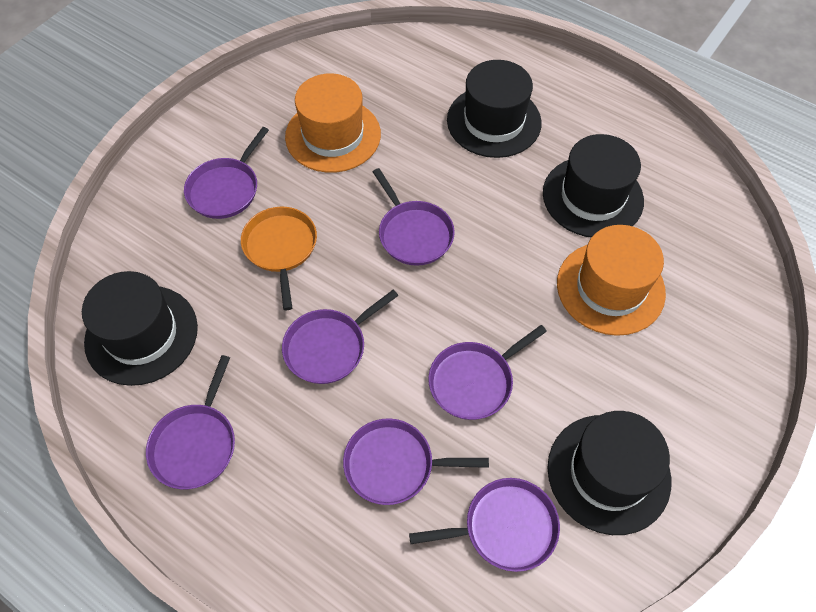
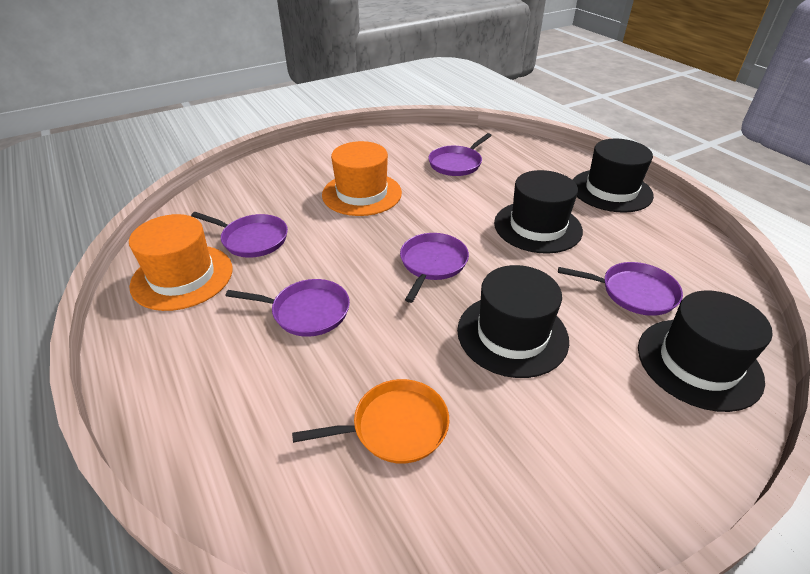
purple pan: [146,355,235,489] [184,127,269,219] [282,290,399,384] [343,418,489,505] [373,168,455,266] [409,478,560,572] [428,325,547,420] = 7 -> [191,212,288,258] [226,279,350,337] [400,233,469,303] [428,133,492,176] [558,262,683,316] = 5

